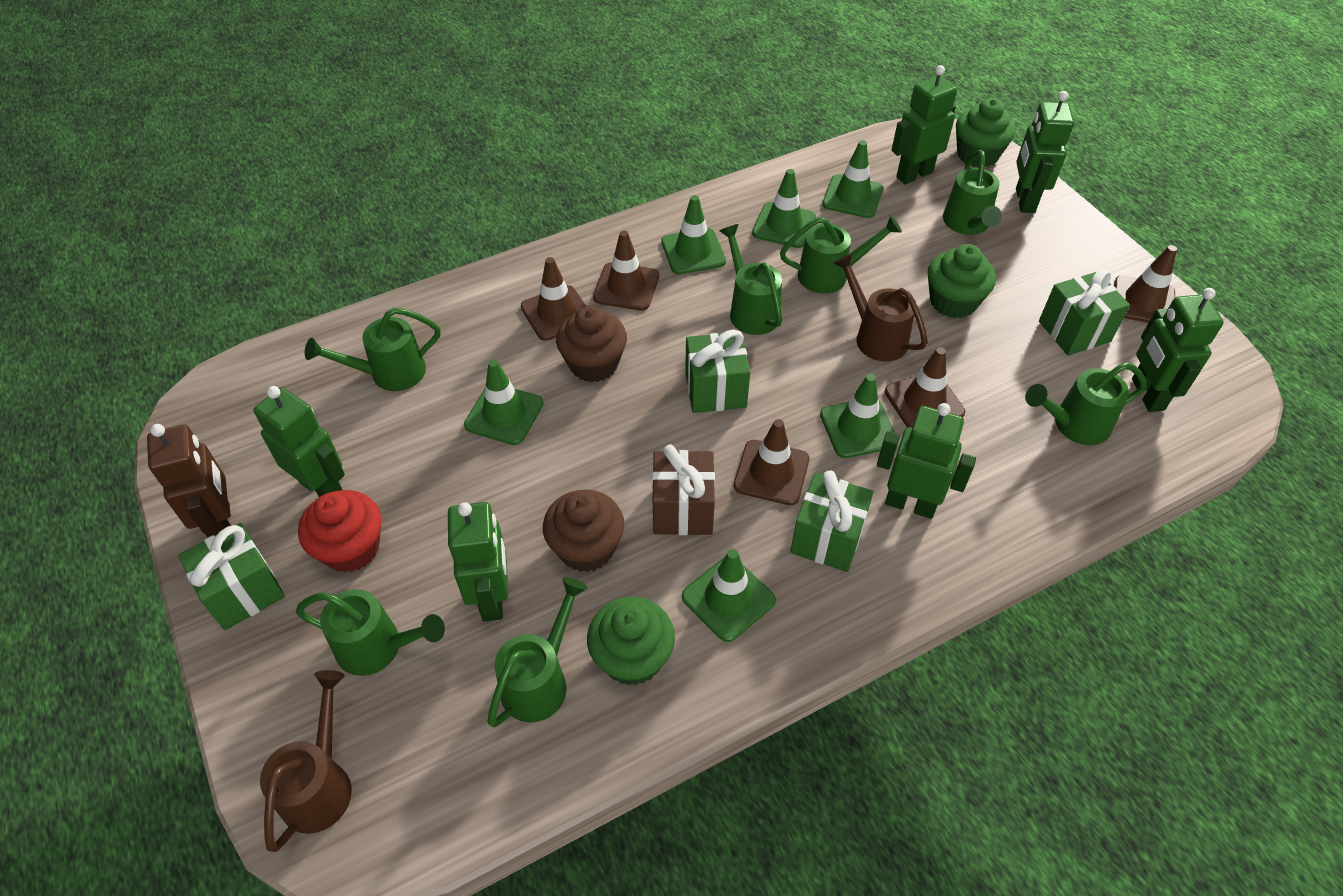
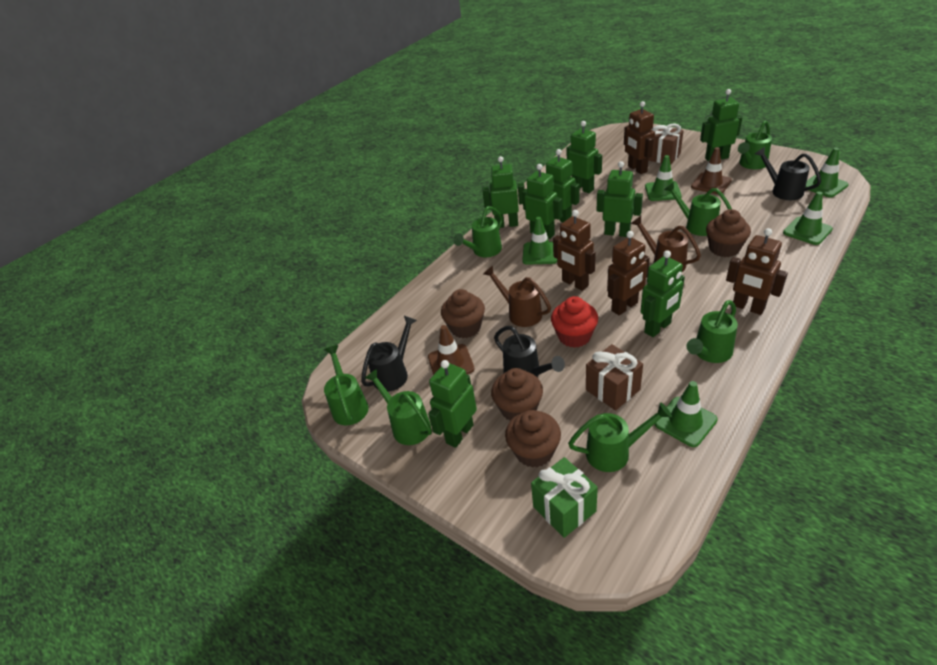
black watering can: none = 0 -> [361,316,417,392] [494,326,565,378] [755,147,821,200] = 3
brown cupcake: [543,490,624,572] [556,306,627,382] = 2 -> [441,289,485,338] [491,368,543,421] [505,410,561,468] [706,209,751,257] = 4
brown gift: [652,445,715,535] = 1 -> [586,344,643,411] [648,124,684,165] = 2
brown robot: [147,424,231,537] = 1 -> [553,210,596,291] [607,231,650,315] [624,101,655,174] [726,228,788,315] = 4
brown traffic cone: [521,257,587,341] [593,231,659,311] [734,419,809,505] [885,347,965,428] [1114,245,1177,323] = 5 -> [428,325,474,375] [691,147,732,194] = 2
green cupcake: [587,597,675,686] [928,244,996,319] [956,98,1016,168] = 3 -> none = 0
green gift: [178,523,285,630] [685,329,750,413] [790,470,873,572] [1039,269,1130,356] = 4 -> [531,457,598,538] = 1
green robot: [253,386,345,497] [448,502,508,622] [877,403,976,519] [892,65,957,184] [1016,91,1074,213] [1132,288,1224,412] = 6 -> [428,360,477,448] [482,156,525,228] [522,164,562,239] [546,149,579,222] [567,121,602,193] [597,161,643,237] [641,250,685,337] [700,89,742,162] = 8
green traffic cone: [464,360,543,445] [661,195,726,274] [682,549,776,642] [752,169,816,248] [820,374,895,458] [822,140,883,218] = 6 -> [522,217,557,265] [645,155,682,201] [654,381,718,447] [783,192,833,245] [805,148,849,198] = 5

